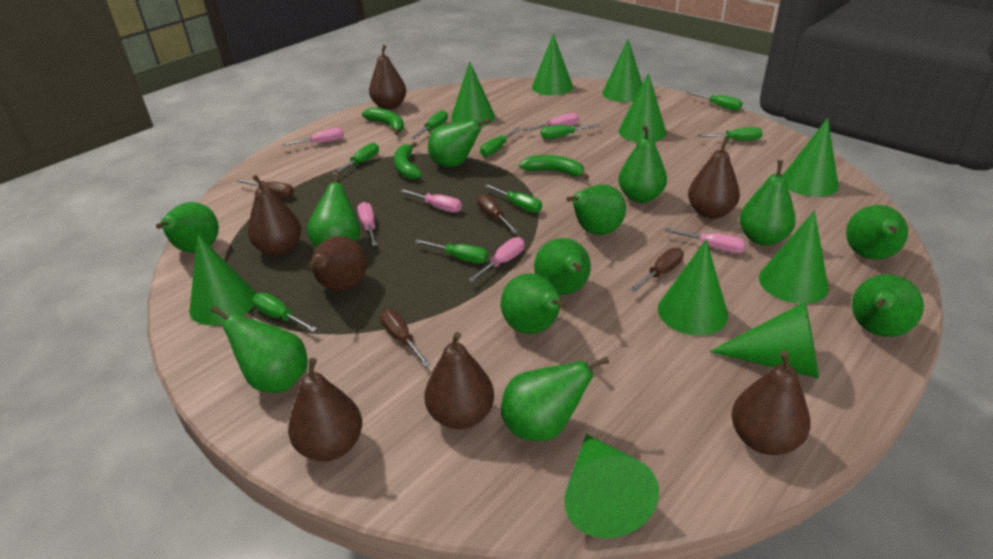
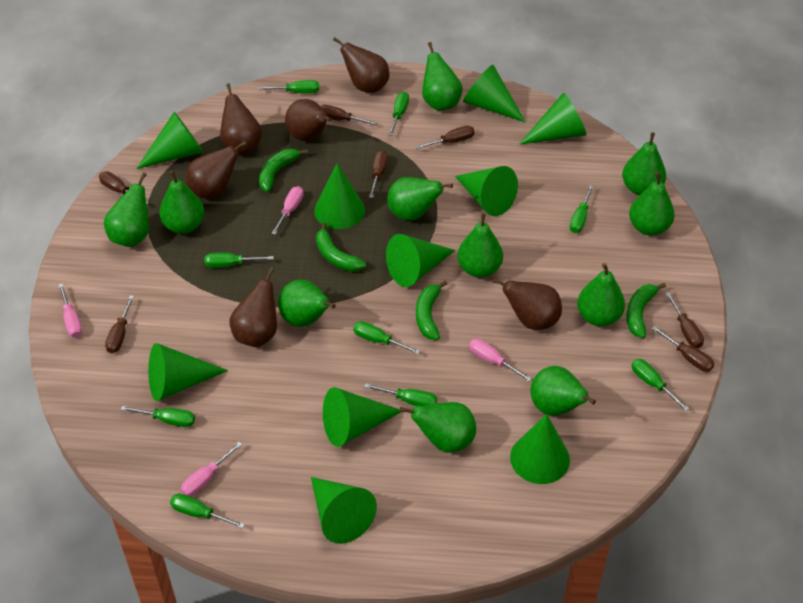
brown pear: [248,175,301,256] [288,358,362,461] [308,236,367,291] [369,45,406,110] [424,332,494,429] [688,137,740,219] [731,351,811,455] = 7 -> [186,141,247,198] [220,84,262,154] [229,267,277,347] [285,99,332,141] [333,37,389,93] [493,278,562,330] = 6
brown screwdriver: [236,179,294,198] [380,309,431,367] [477,194,519,233] [630,248,684,292] = 4 -> [99,171,148,204] [105,295,134,353] [321,105,377,125] [369,150,388,198] [415,126,475,149] [652,326,714,372] [665,292,704,348] = 7
green banana: [362,107,404,135] [394,142,422,180] [519,155,589,179] = 3 -> [259,149,308,192] [316,222,366,272] [416,280,447,340] [626,283,666,338] = 4
green pear: [156,202,219,253] [211,306,308,393] [307,171,360,248] [428,119,491,167] [501,273,566,334] [501,357,609,441] [534,238,591,295] [566,184,626,235] [618,125,667,203] [739,160,796,246] [846,205,908,260] [852,274,924,337] = 12 -> [104,172,149,247] [159,171,205,234] [278,280,336,327] [387,177,453,221] [400,402,476,453] [422,42,463,111] [457,213,503,278] [530,366,596,416] [577,263,625,326] [622,133,666,195] [629,172,675,236] = 11
pink screwdriver: [282,128,344,146] [357,202,378,246] [400,189,462,213] [468,237,524,282] [523,113,579,131] [665,228,746,253] = 6 -> [58,283,82,338] [181,442,242,497] [271,186,304,235] [469,339,532,381] = 4

